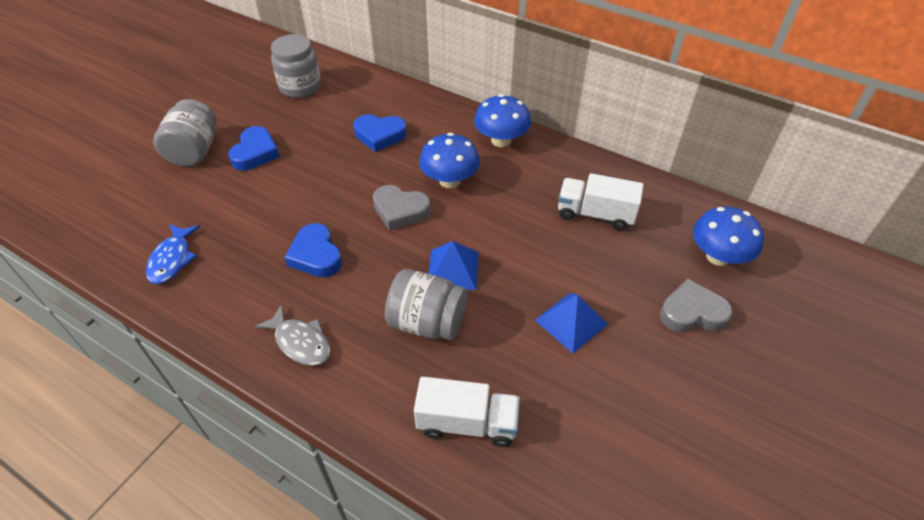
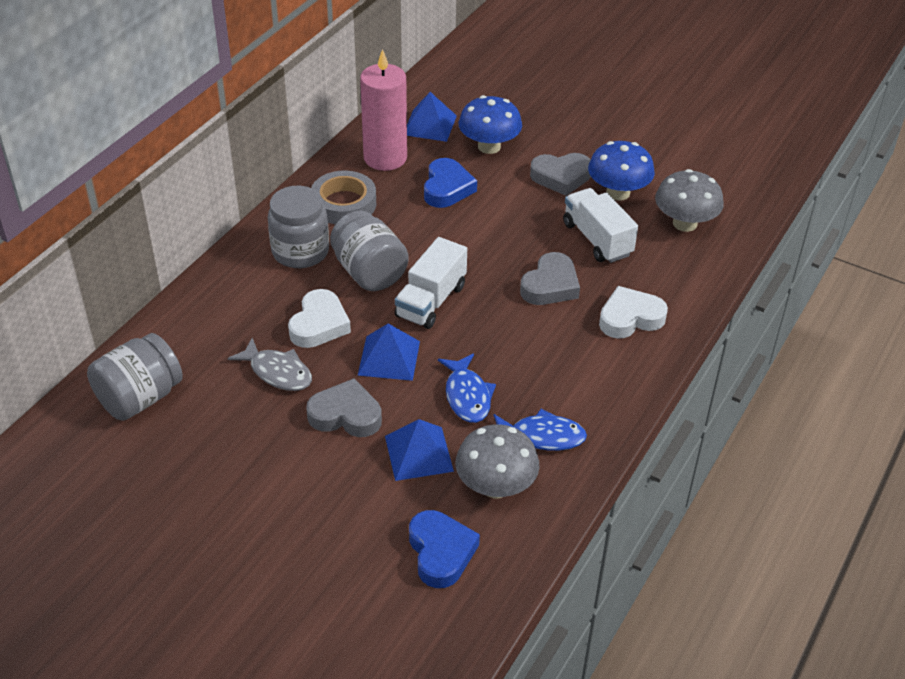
blue fish: [146,224,200,284] = 1 -> [438,354,496,423] [493,409,587,451] = 2
blue heart: [228,126,280,171] [284,223,342,277] [353,114,407,152] = 3 -> [409,510,480,588] [424,158,477,208] = 2
blue mushroom: [419,133,480,188] [474,94,531,147] [693,206,764,266] = 3 -> [459,95,522,154] [588,141,655,201] = 2
blue pyramid: [429,241,479,290] [535,293,608,354] = 2 -> [358,323,420,381] [385,419,454,481] [407,92,457,142] = 3
grey heart: [373,185,431,231] [660,279,733,333] = 2 -> [306,379,382,437] [520,252,580,305] [530,153,591,196] = 3
grey mushroom: none = 0 -> [456,424,540,498] [655,169,724,232] = 2
grey tape: none = 0 -> [311,171,376,224] = 1
pink candle: none = 0 -> [360,49,407,171] = 1
white heart: none = 0 -> [288,289,351,348] [599,286,668,339] = 2

